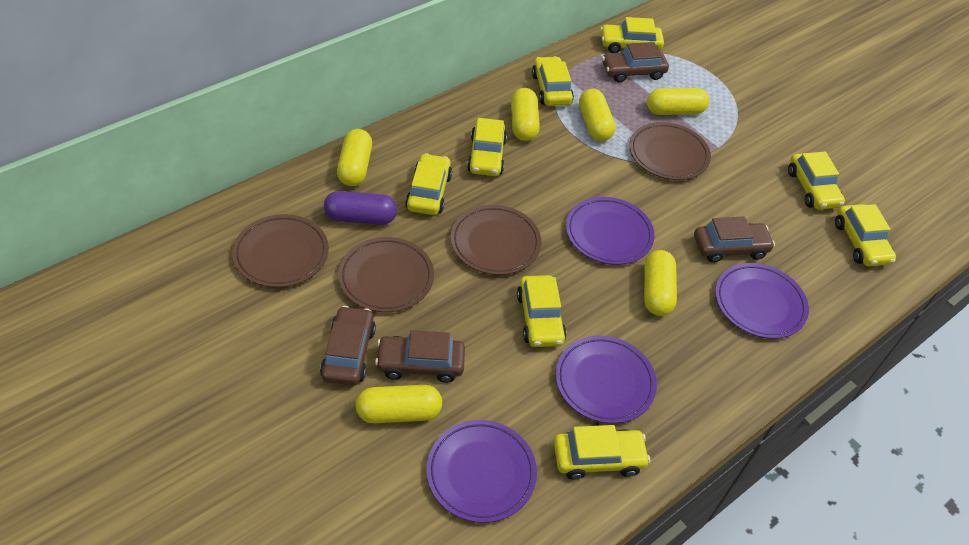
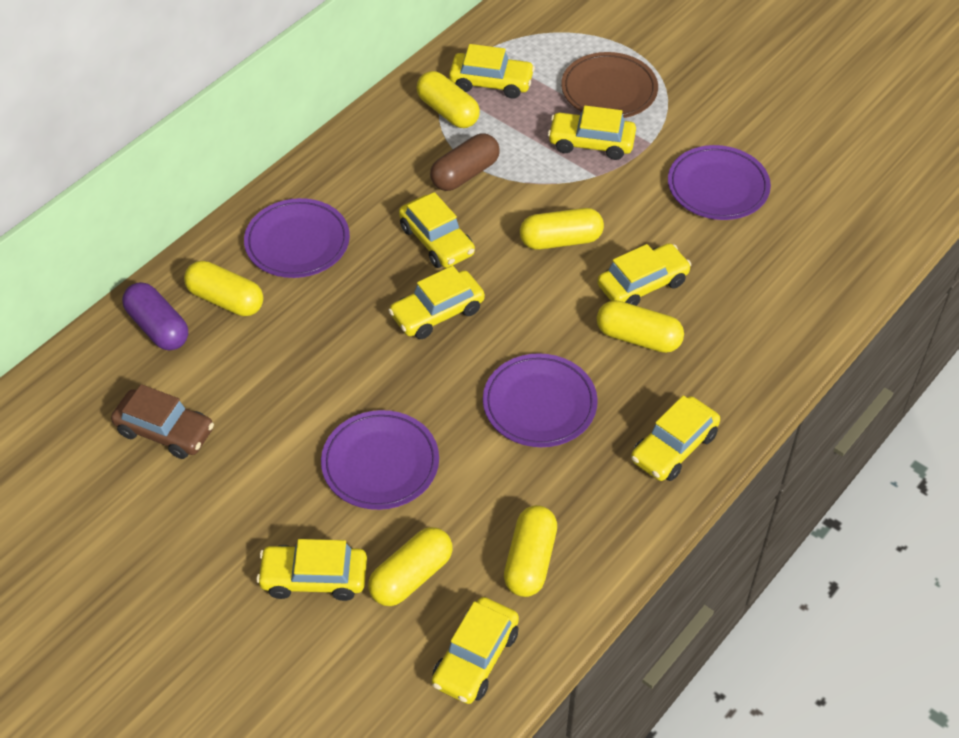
brown capsule: none = 0 -> [430,133,500,191] = 1
brown car: [320,306,376,386] [375,330,465,383] [602,42,669,82] [694,216,775,263] = 4 -> [111,384,214,459] = 1
brown plate: [232,214,329,287] [338,237,434,312] [451,205,541,275] [629,122,711,180] = 4 -> [561,52,658,118] = 1

